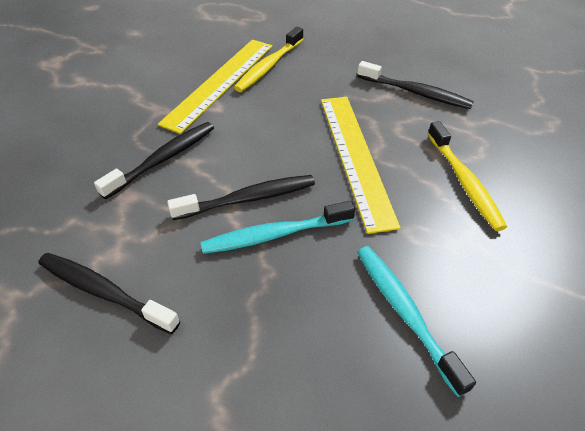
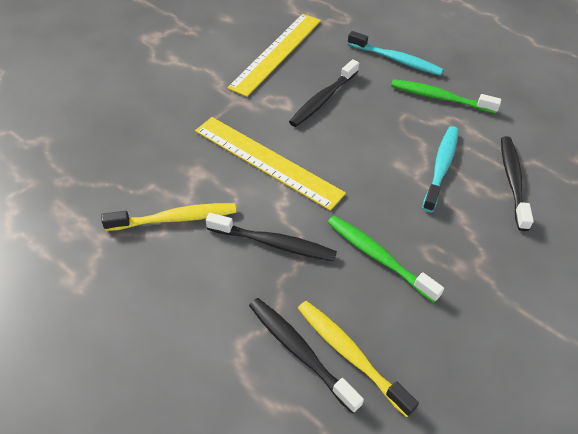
green toothbrush: none = 0 -> [327,216,444,302] [391,79,501,114] = 2

